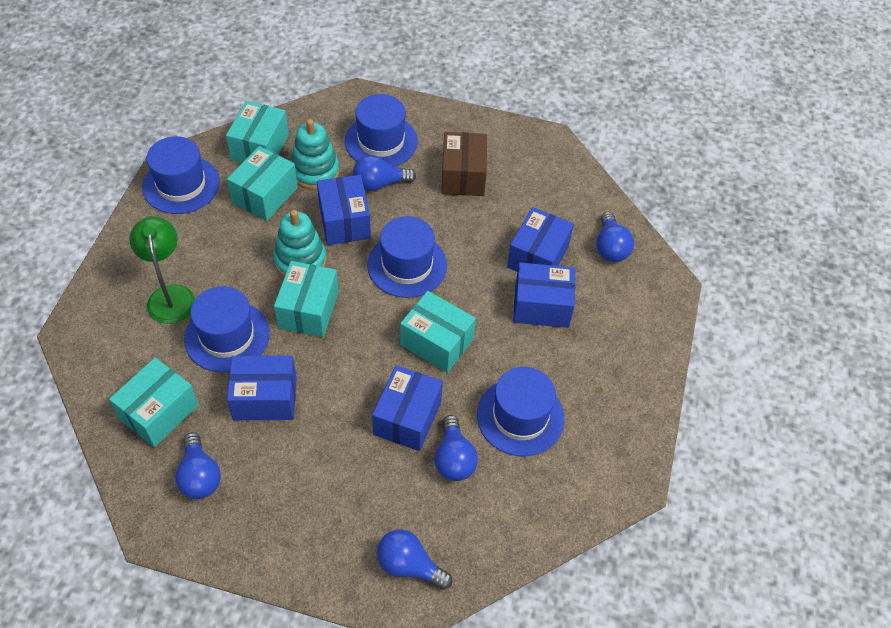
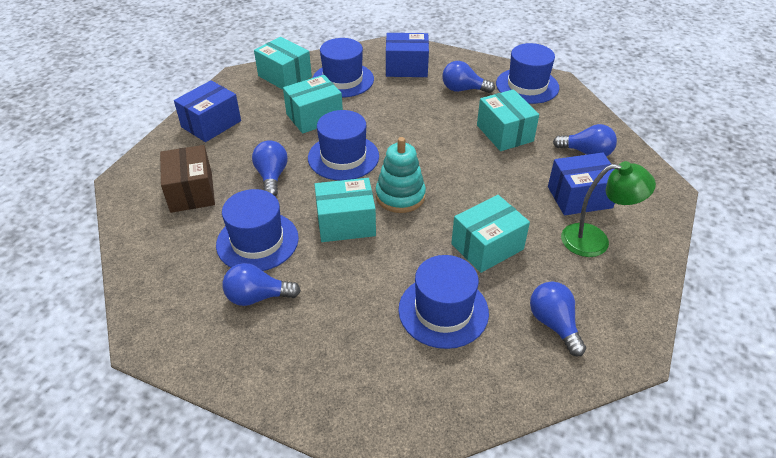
blue box: [227,356,297,420] [317,175,371,245] [372,365,443,451] [507,207,574,272] [513,262,575,328] = 5 -> [174,80,241,142] [386,33,429,77] [548,153,615,215] = 3
turquoise stacking toy: [273,210,327,277] [291,119,340,190] = 2 -> [376,137,426,213] = 1

